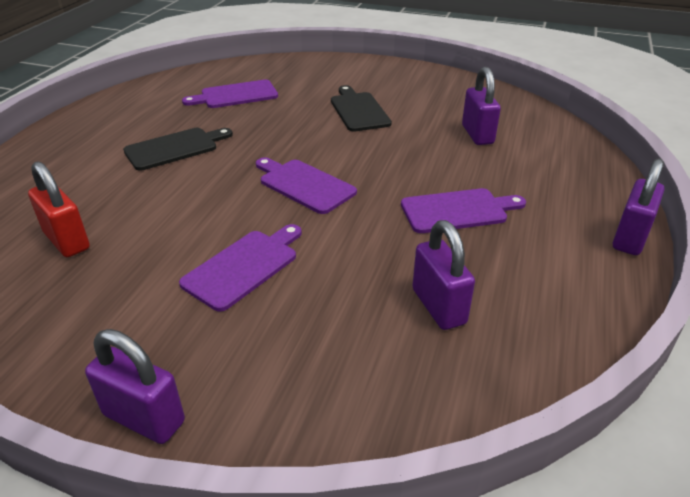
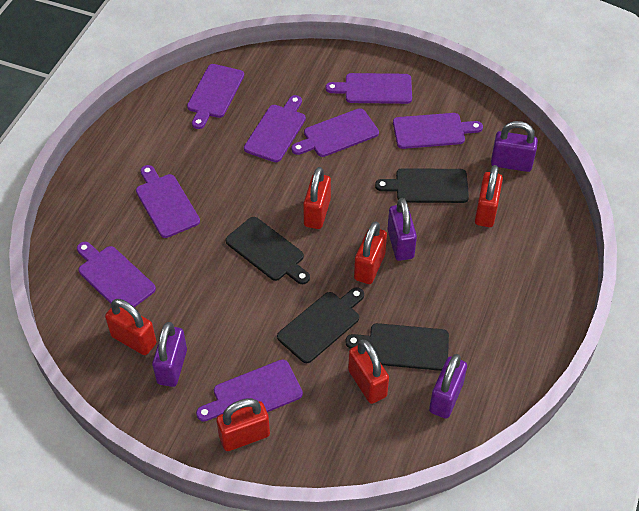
black cutting board: [123,128,233,171] [331,85,392,132] = 2 -> [226,217,310,284] [277,287,364,363] [345,323,449,371] [375,168,469,203] = 4
purple cutting board: [179,224,302,312] [182,80,278,108] [256,157,357,214] [401,188,526,233] = 4 -> [77,242,156,307] [136,165,200,238] [187,64,244,129] [196,359,303,422] [244,95,306,162] [291,108,379,157] [326,73,412,104] [393,113,483,149] = 8
red padlock: [28,161,90,257] = 1 -> [105,299,156,355] [216,398,270,451] [303,167,331,229] [348,340,389,404] [354,221,387,284] [475,165,503,227] = 6

